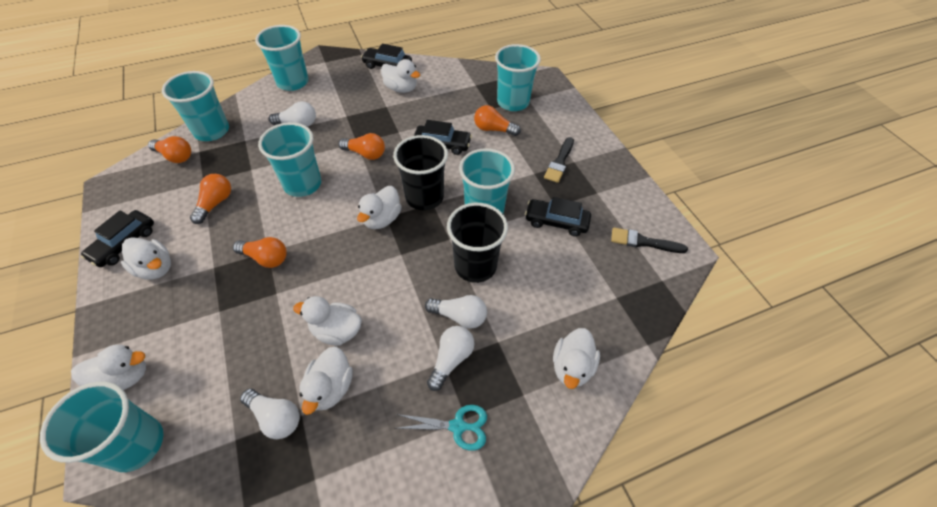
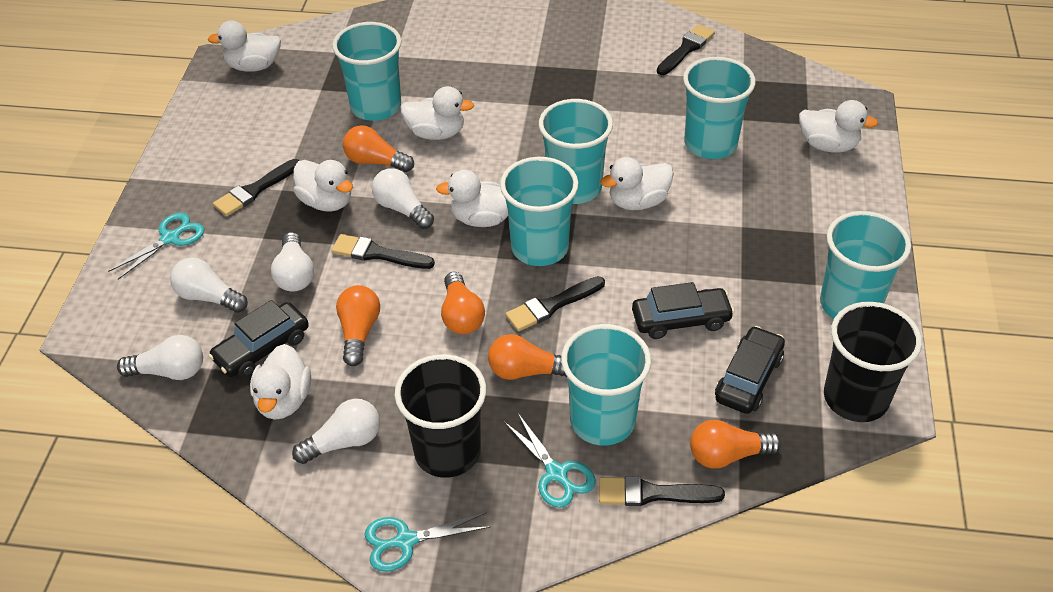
black brush: [544,137,574,183] [611,227,688,253] = 2 -> [213,159,299,216] [331,234,435,269] [506,276,605,331] [599,476,725,506] [657,24,715,75] = 5
black car: [80,210,154,267] [361,44,412,69] [414,120,472,155] [525,197,591,236] = 4 -> [208,300,309,378] [632,282,735,339] [715,326,785,414] = 3
turquoise scissors: [396,405,487,451] = 1 -> [108,213,204,280] [365,512,491,572] [504,413,596,508] = 3
white light bulb: [240,389,300,439] [269,101,316,127] [425,295,487,329] [427,326,474,391] = 4 -> [117,335,203,380] [170,258,248,313] [271,232,314,292] [292,399,380,464] [372,168,434,229] = 5

